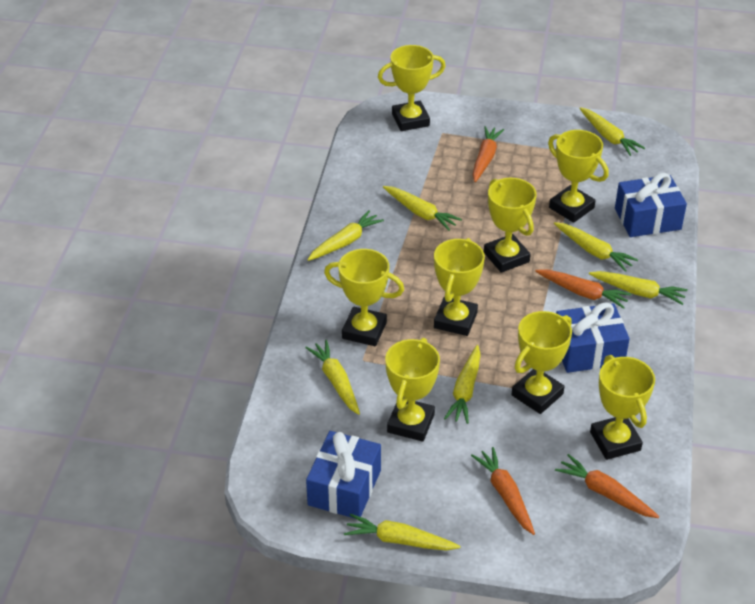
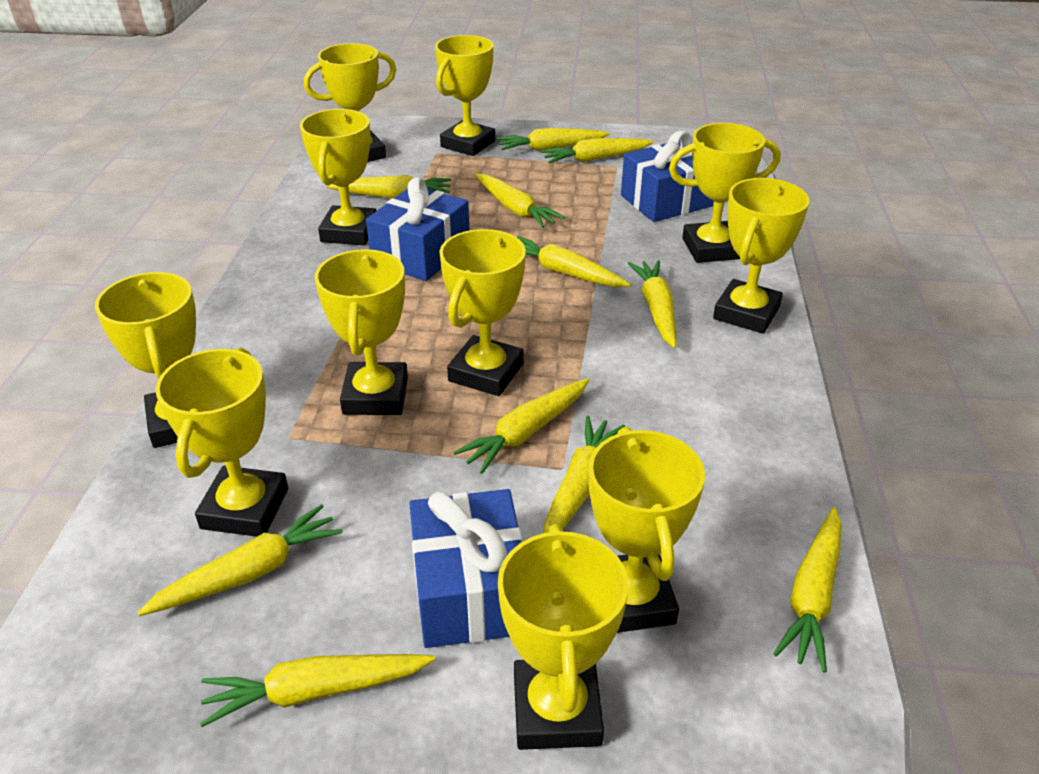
orange carrot: [471,447,535,535] [473,126,504,182] [535,269,631,309] [555,454,659,518] = 4 -> none = 0
yellow carrot: [305,340,360,415] [307,210,384,261] [344,514,460,551] [383,186,462,231] [444,345,481,424] [554,222,638,272] [579,107,645,156] [589,271,688,305] = 8 -> [137,504,343,616] [200,654,435,727] [326,175,451,198] [453,378,589,474] [475,174,565,228] [497,128,610,151] [517,236,631,287] [541,138,654,164] [543,416,625,533] [628,260,676,348] [773,507,842,672] = 11
yellow trophy: [324,249,404,346] [378,45,446,131] [385,338,440,442] [434,238,485,336] [484,178,536,273] [512,311,572,414] [548,130,609,223] [590,355,655,460] = 8 -> [95,272,196,448] [155,347,288,537] [300,109,376,245] [304,43,396,162] [315,249,408,415] [435,35,495,156] [439,229,526,396] [498,524,629,750] [588,427,705,633] [669,123,780,263] [713,178,810,334] = 11

